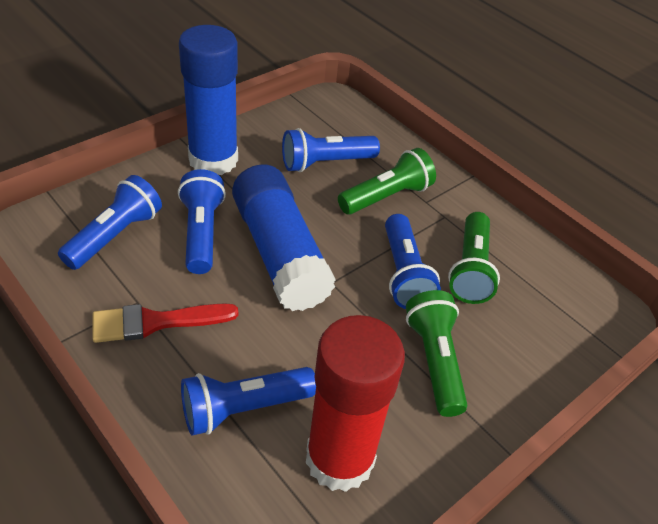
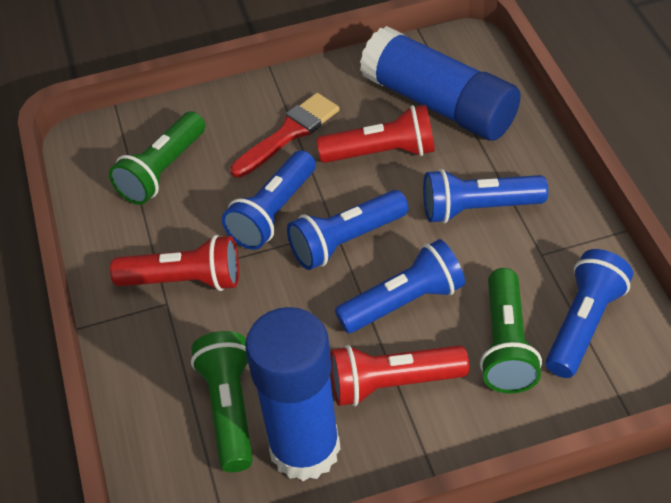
red flashlight: none = 0 -> [110,235,239,291] [317,105,435,163] [330,345,469,406] = 3
red glue stick: [306,315,405,492] = 1 -> none = 0

